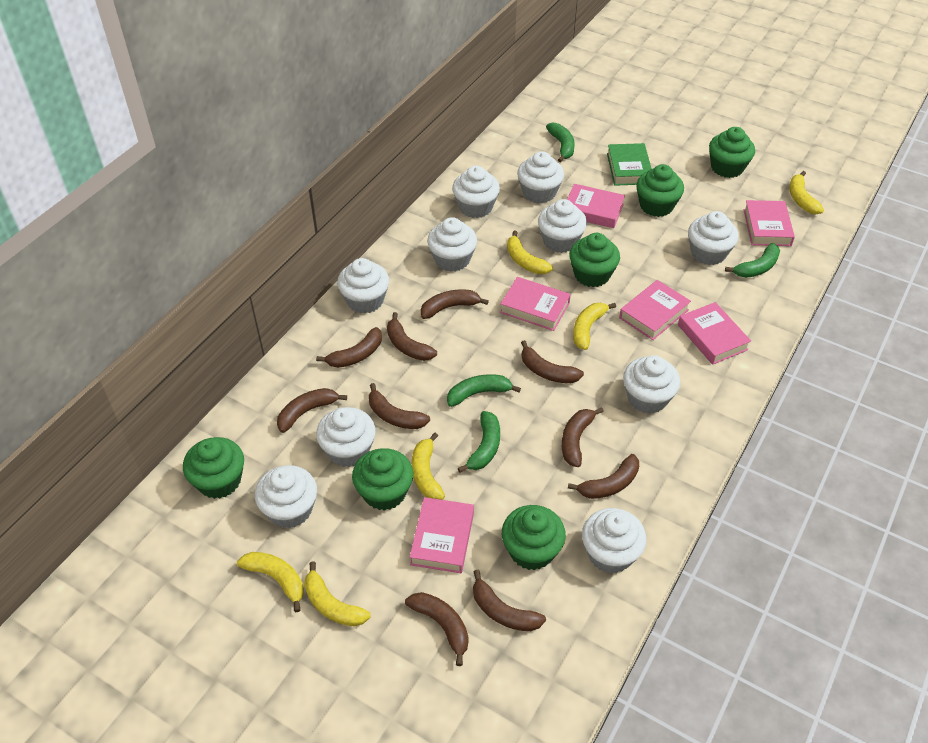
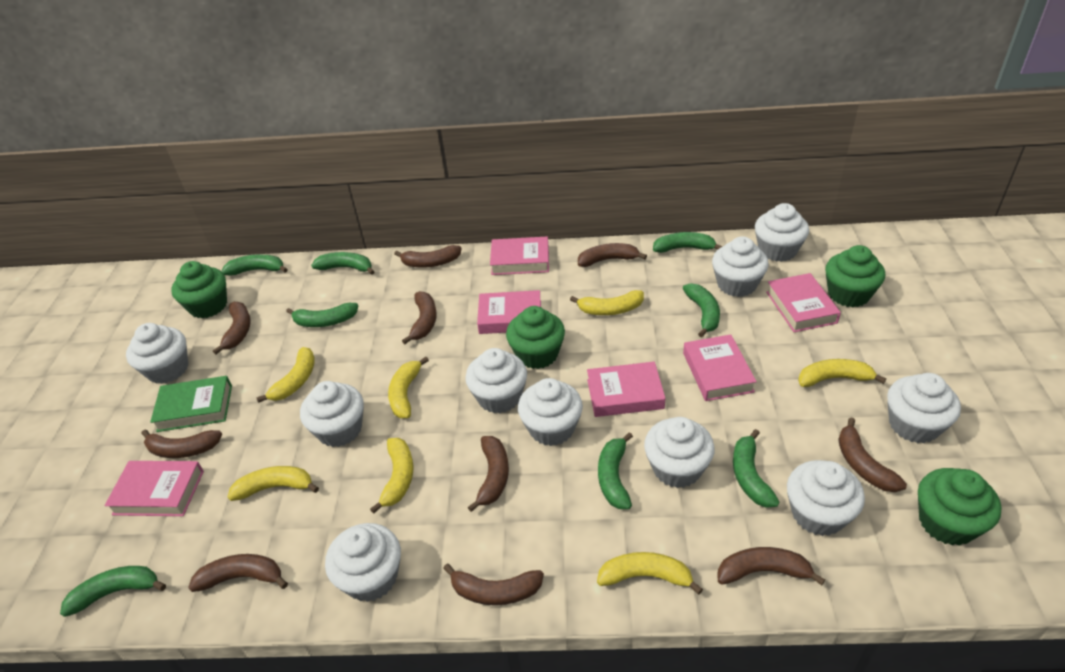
green banana: [447,374,521,407] [458,411,500,473] [546,123,575,162] [725,243,780,278] = 4 -> [60,566,166,617] [221,254,288,276] [286,303,358,327] [311,252,374,275] [598,432,633,509] [653,232,722,253] [683,283,720,337] [733,429,780,508] = 8
green cupcake: [183,437,244,499] [352,448,413,511] [502,505,566,570] [569,233,620,287] [636,164,684,217] [709,127,755,178] = 6 -> [171,261,227,318] [506,306,565,369] [825,245,885,307] [918,468,1002,546] = 4
yellow banana: [237,552,304,612] [304,561,371,627] [412,433,445,500] [507,231,553,274] [573,303,616,350] [789,171,824,214] = 6 -> [227,466,319,501] [256,347,315,403] [370,438,413,514] [388,357,429,418] [570,290,644,315] [597,552,703,594] [798,359,886,387] = 7

